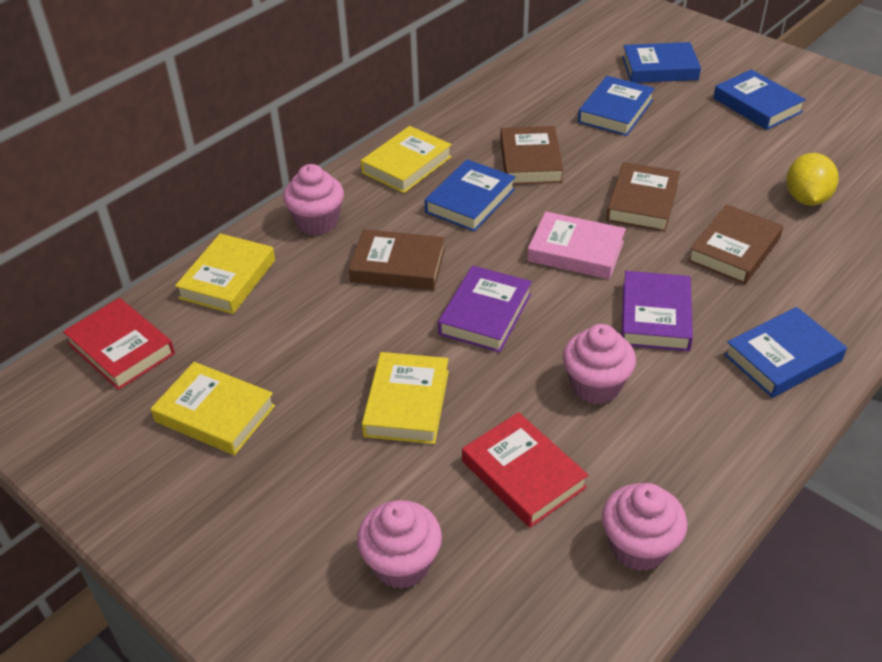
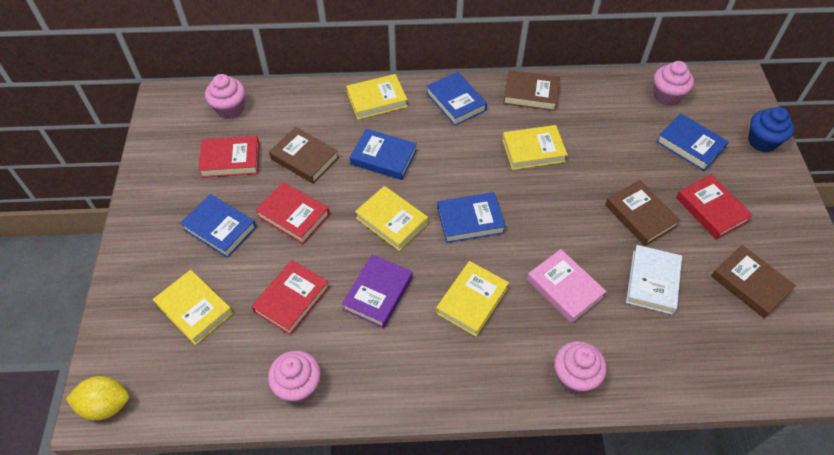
blue cupcake: none = 0 -> [748,107,794,152] = 1
purple book: [438,266,532,353] [622,271,693,351] = 2 -> [342,254,413,328] = 1
red book: [63,298,175,390] [462,412,588,528] = 2 -> [198,136,260,178] [251,260,329,335] [255,182,330,244] [676,174,753,239] = 4
white book: none = 0 -> [626,245,682,315] = 1
yellow book: [151,362,275,455] [175,233,275,314] [361,126,452,193] [362,352,449,444] = 4 -> [153,270,233,345] [346,74,408,119] [355,186,428,251] [436,261,509,336] [502,125,568,170] = 5

